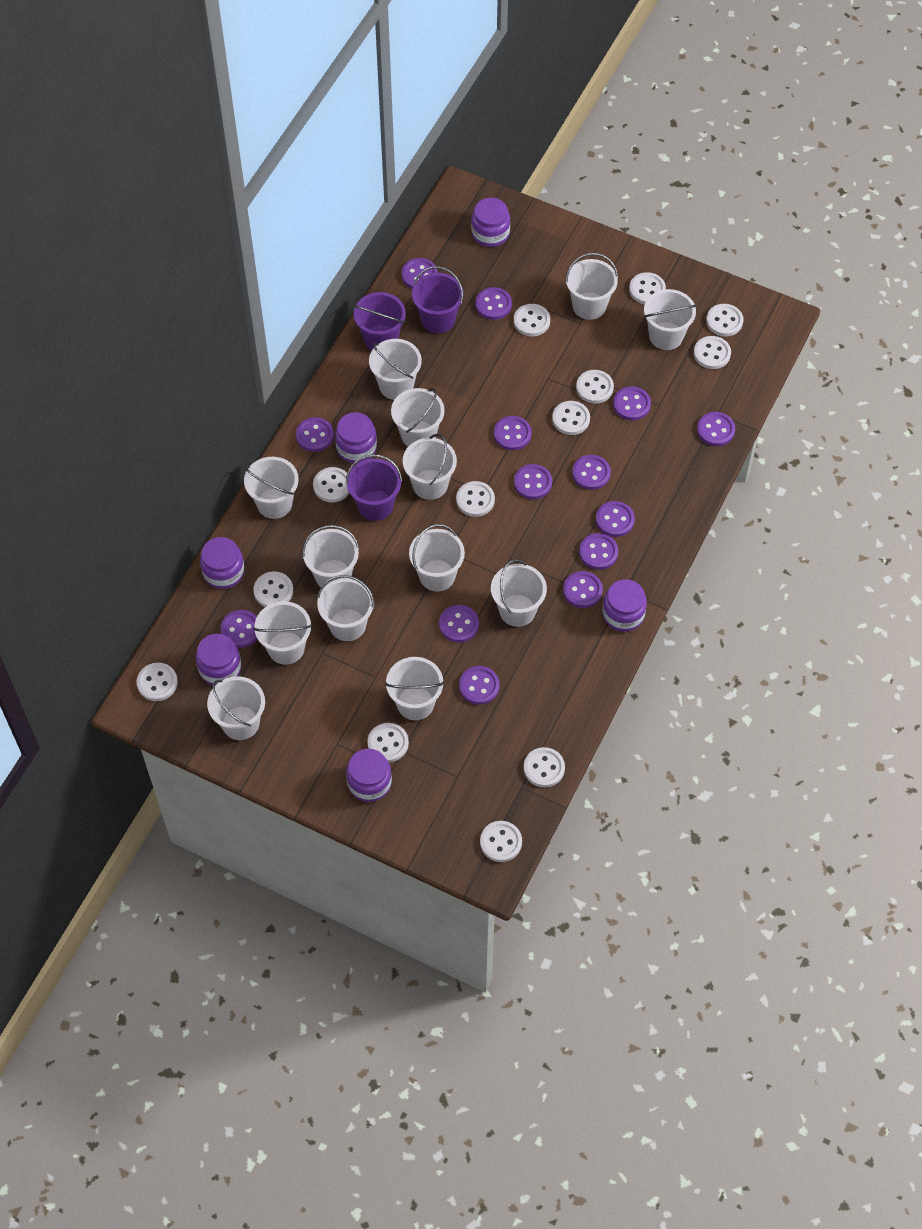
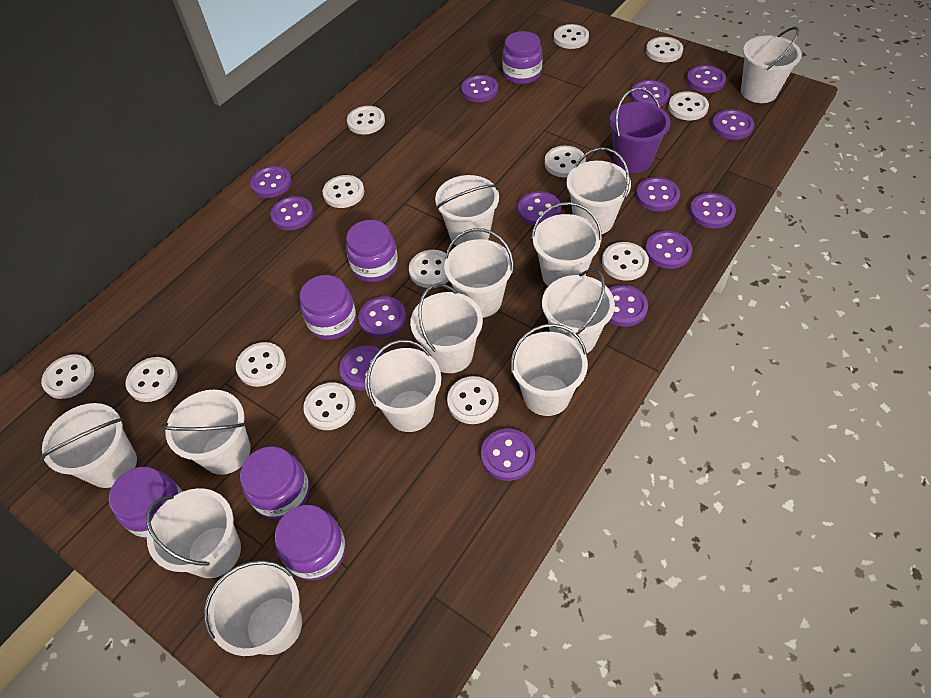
purple bucket: [346,454,402,521] [354,292,406,351] [412,266,464,333] = 3 -> [609,88,670,173] = 1

